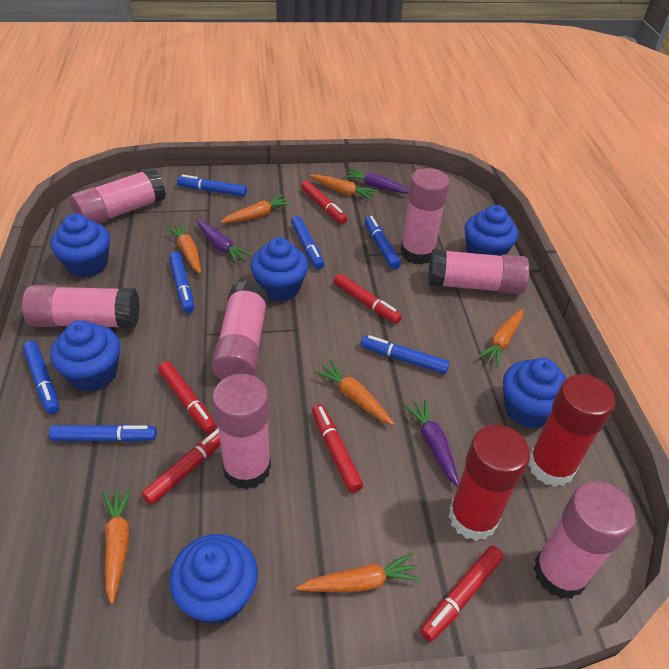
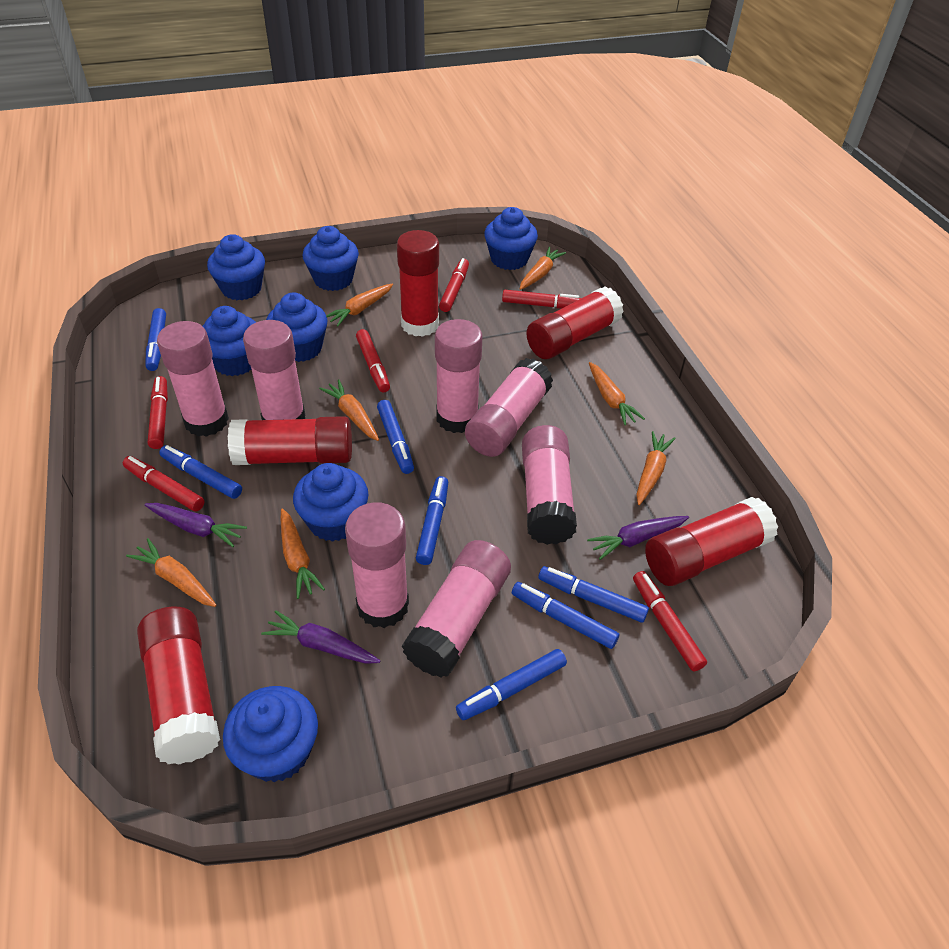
blue cupcake: [50,320,120,391] [51,213,110,278] [170,534,258,625] [250,237,309,302] [464,205,518,256] [503,358,567,428] = 6 -> [202,306,256,376] [207,234,265,300] [223,686,318,783] [266,293,327,362] [293,463,368,542] [303,226,359,291] [484,207,538,270] = 7
red glue stick: [448,425,530,541] [528,374,615,487] = 2 -> [137,607,220,764] [228,416,352,465] [397,230,439,337] [526,286,624,359] [645,497,778,586] = 5

